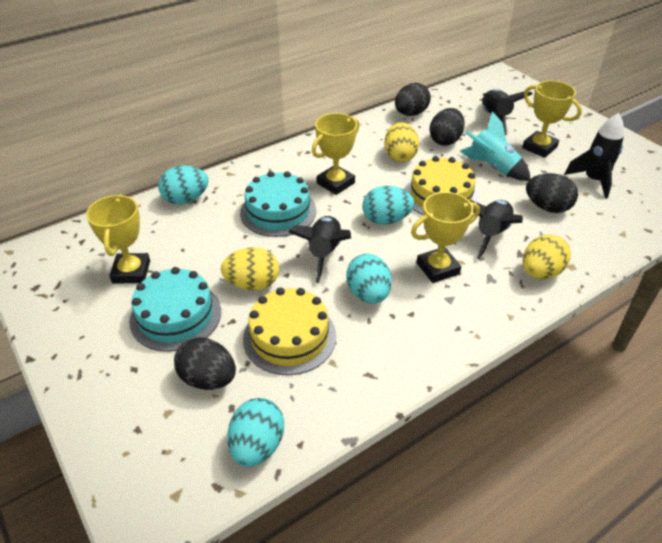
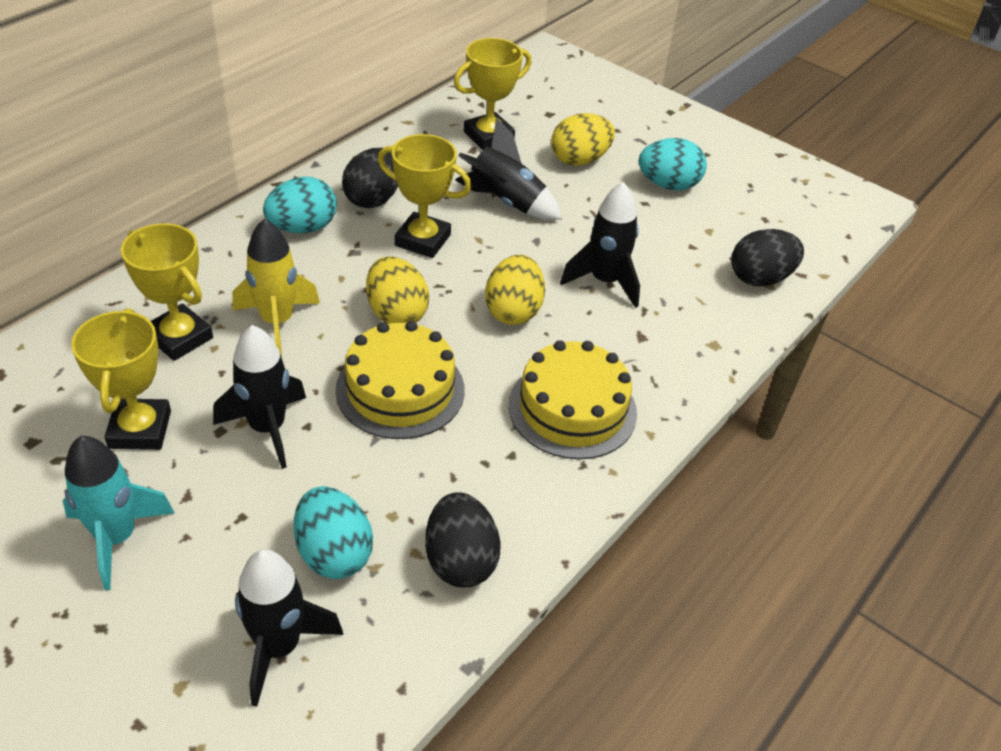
black egg: [174,337,236,390] [395,83,431,116] [429,108,465,146] [526,173,578,213] = 4 -> [342,147,398,208] [425,492,501,587] [731,229,804,286] = 3
turquoise cake: [129,267,221,352] [240,171,316,237] = 2 -> none = 0
turquoise egg: [158,166,209,204] [227,398,284,467] [346,254,392,304] [363,186,414,225] = 4 -> [263,177,337,233] [294,486,373,579] [639,138,707,190] = 3
yellow rocket: none = 0 -> [232,218,320,357] = 1

